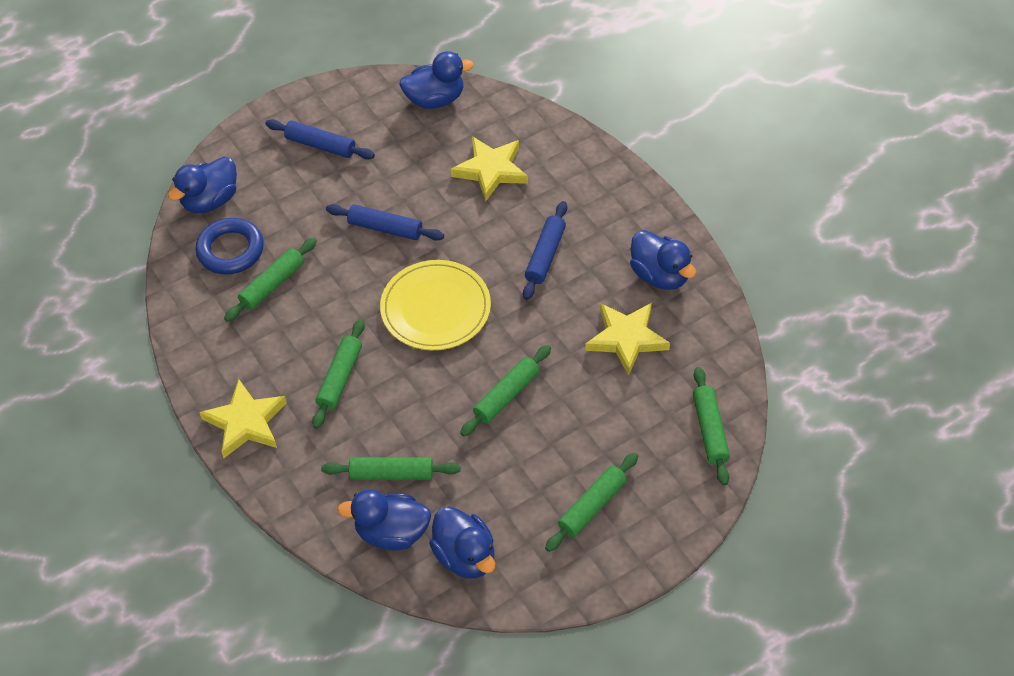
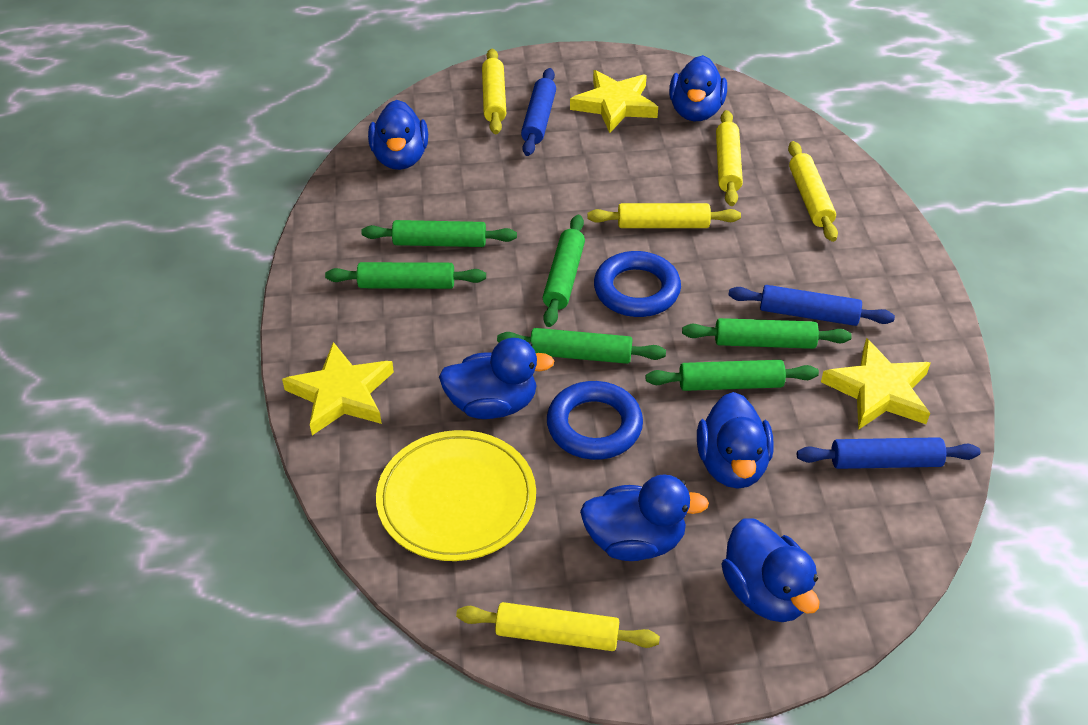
blue duck: [168,157,237,213] [337,489,431,550] [399,51,474,109] [429,506,495,578] [630,230,696,290] = 5 -> [368,100,428,170] [439,338,554,419] [580,474,709,561] [669,55,727,121] [697,392,774,489] [721,518,820,622] = 6
blue ring: [195,218,264,274] = 1 -> [547,381,643,460] [594,251,681,317] = 2
yellow rolling pin: none = 0 -> [456,602,660,651] [482,49,506,134] [587,203,741,228] [716,110,743,206] [788,141,838,242] = 5

